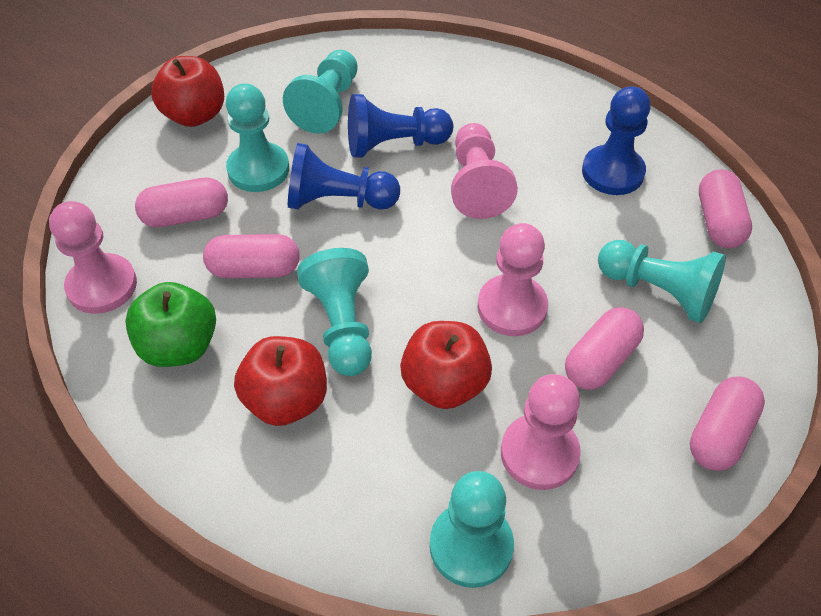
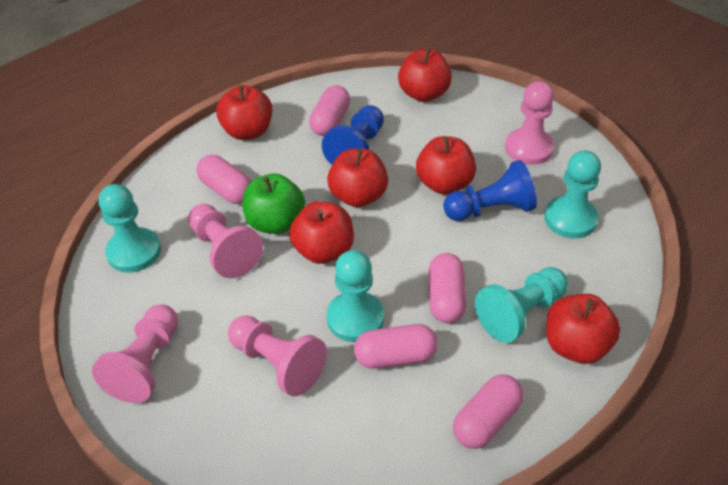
blue pawn: [288,143,400,210] [348,94,453,157] [582,86,651,195] = 3 -> [322,105,384,165] [443,160,537,221] = 2
red apple: [151,56,224,127] [234,336,327,426] [400,321,492,409] = 3 -> [216,85,272,140] [289,201,354,264] [327,149,388,207] [398,48,452,102] [416,136,476,195] [546,294,620,364] = 6
turquoise pawn: [226,83,289,192] [283,50,358,134] [297,248,372,376] [430,471,514,588] [598,240,726,323] = 5 -> [99,184,161,273] [327,250,384,342] [475,267,568,343] [544,151,601,238] = 4

